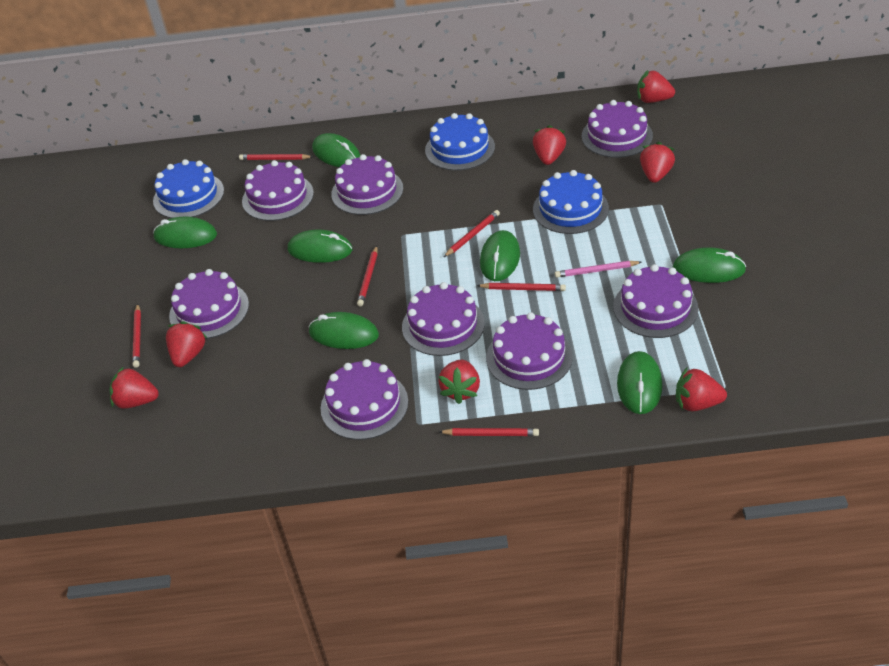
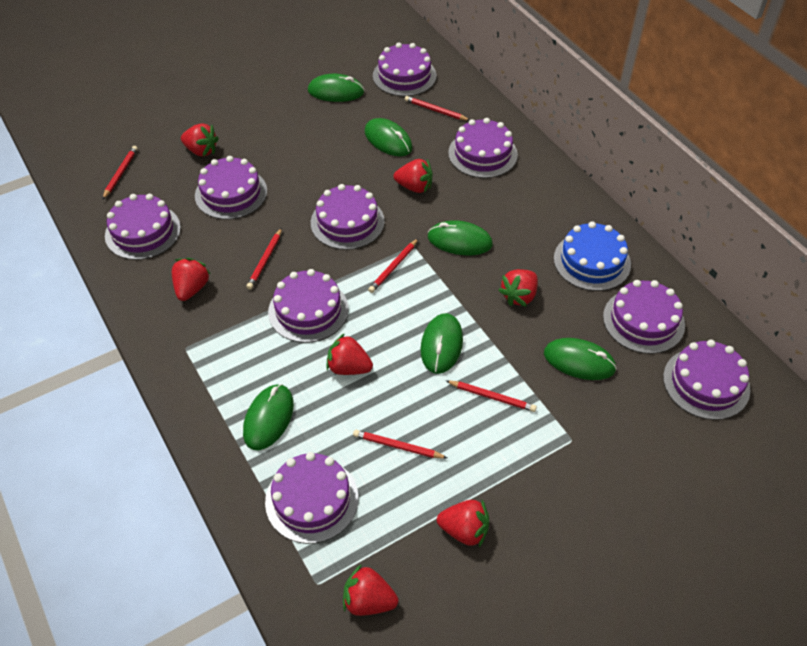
blue cake: [153,159,224,218] [425,113,495,171] [533,170,609,234] = 3 -> [554,222,631,291] = 1
green mouse: [153,216,217,248] [288,230,352,263] [309,312,379,349] [312,133,360,167] [480,230,520,281] [617,351,662,414] [673,247,746,283] = 7 -> [243,384,294,450] [308,74,364,102] [364,118,413,156] [420,313,463,374] [427,220,493,255] [544,338,617,380] = 6
pink pencil: [555,261,641,278] = 1 -> none = 0
purple cake: [169,269,249,339] [242,160,314,221] [321,359,408,440] [331,154,403,215] [402,282,485,356] [486,312,573,390] [581,100,653,158] [613,264,698,338] = 8 -> [105,194,181,260] [195,156,267,220] [265,452,359,544] [268,269,348,343] [311,184,385,250] [373,42,437,96] [448,118,518,178] [603,280,685,354] [663,340,750,420] = 9

